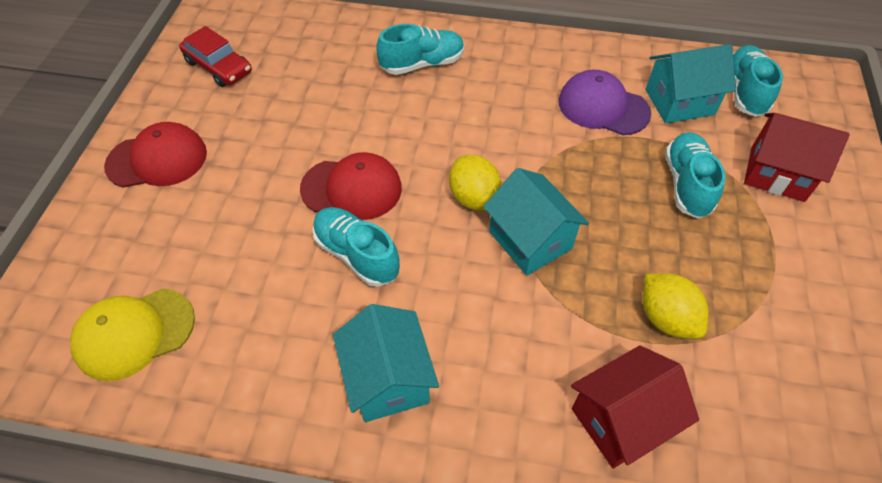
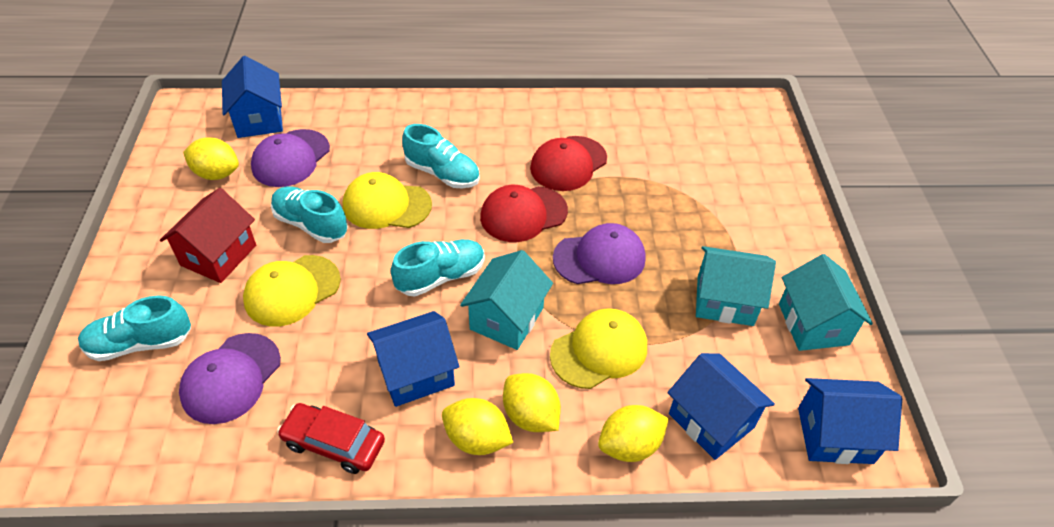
blue house: none = 0 -> [222,56,283,138] [367,311,459,407] [667,353,775,460] [798,378,902,464] = 4
purple cap: [559,70,651,135] = 1 -> [179,333,281,424] [251,129,330,187] [553,223,646,284] = 3
red house: [571,345,699,468] [744,113,850,202] = 2 -> [160,188,256,283] = 1
yellow cap: [70,288,195,381] = 1 -> [243,255,341,327] [343,172,432,229] [550,308,647,389] = 3
yellow lemon: [449,155,501,210] [642,274,709,339] = 2 -> [183,137,239,180] [442,398,513,455] [503,373,561,432] [598,405,669,462] = 4

